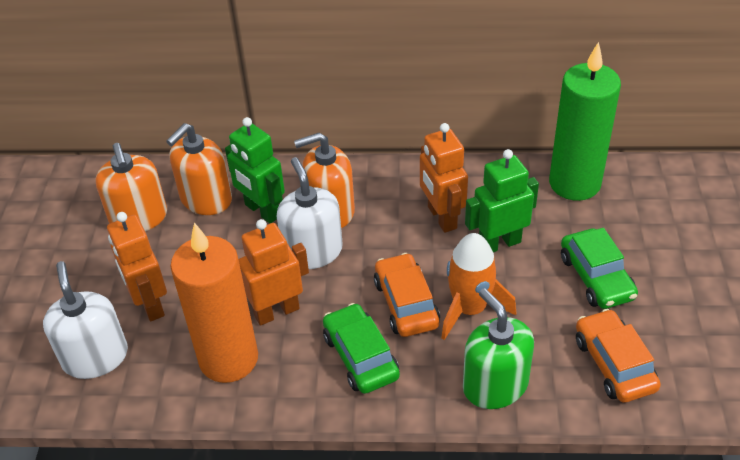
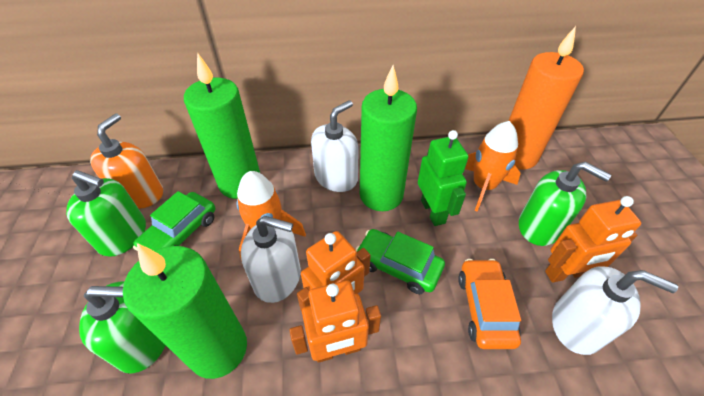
green candle: [549,42,621,201] = 1 -> [123,243,247,379] [184,52,260,199] [360,65,417,211] = 3
green robot: [225,117,285,224] [465,149,539,252] = 2 -> [418,130,469,226] = 1
green soap dispenser: [463,288,534,409] = 1 -> [66,170,146,257] [79,281,166,374] [519,162,611,246] = 3
orange car: [374,253,440,337] [576,309,661,403] = 2 -> [458,259,521,349] = 1
orange rocket: [441,233,516,340] = 1 -> [236,171,306,262] [465,121,521,212] = 2
orange soap dispenser: [95,143,167,231] [166,123,232,215] [294,133,355,228] = 3 -> [90,113,163,209] = 1
white soap dispenser: [43,261,128,379] [276,157,343,269] = 2 -> [241,216,301,303] [311,100,359,192] [552,267,678,355] = 3

